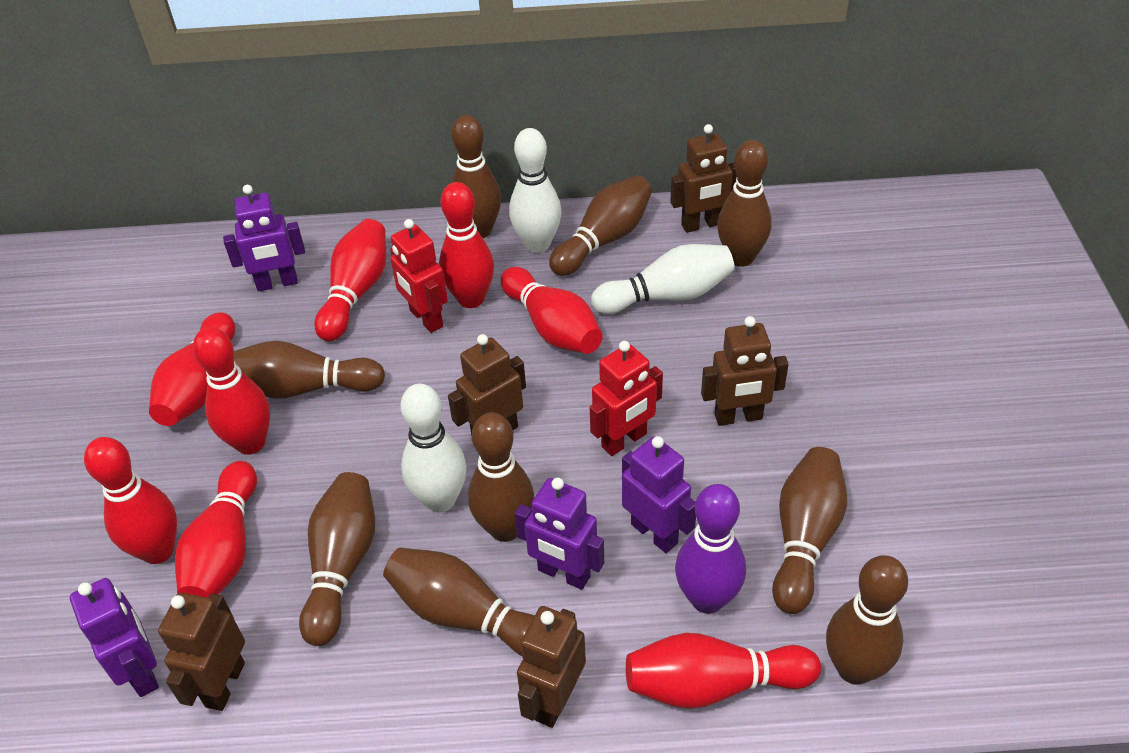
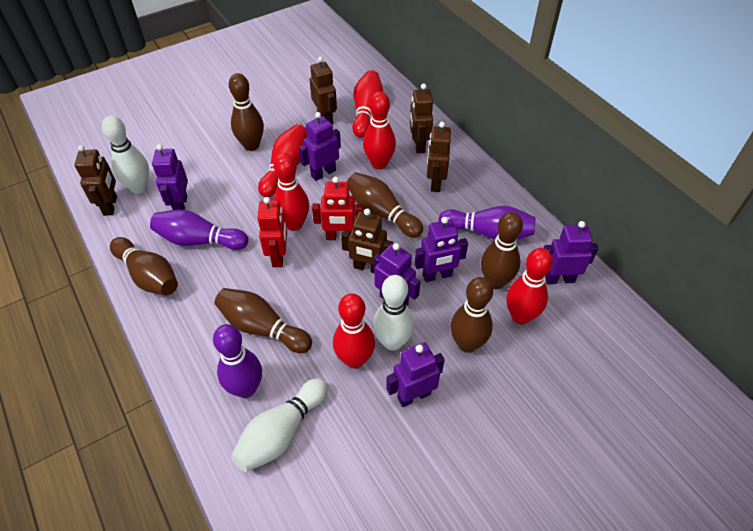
brown bowling pin: [234,341,385,399] [299,472,375,646] [383,548,535,656] [451,115,501,238] [468,412,534,542] [549,175,652,276] [717,140,772,267] [772,447,847,614] [826,555,908,685] = 9 -> [110,237,178,295] [214,288,312,353] [229,73,264,151] [347,172,423,238] [450,277,493,353] [481,212,523,289] = 6
purple bowling pin: [675,484,746,614] = 1 -> [150,210,248,250] [213,324,262,398] [439,206,536,240] = 3
purple robot: [70,578,159,697] [223,185,305,292] [515,478,604,590] [622,436,696,553] = 4 -> [152,144,188,210] [299,112,341,181] [373,243,420,306] [386,342,445,407] [415,217,468,282] [544,221,599,284] = 6
red bowling pin: [84,437,177,564] [149,312,235,426] [175,461,257,598] [193,327,270,455] [314,219,386,341] [439,182,494,308] [501,267,603,354] [626,633,821,709] = 8 -> [258,124,308,197] [273,153,309,231] [333,293,375,369] [352,70,383,138] [363,91,396,169] [506,248,553,324] = 6

